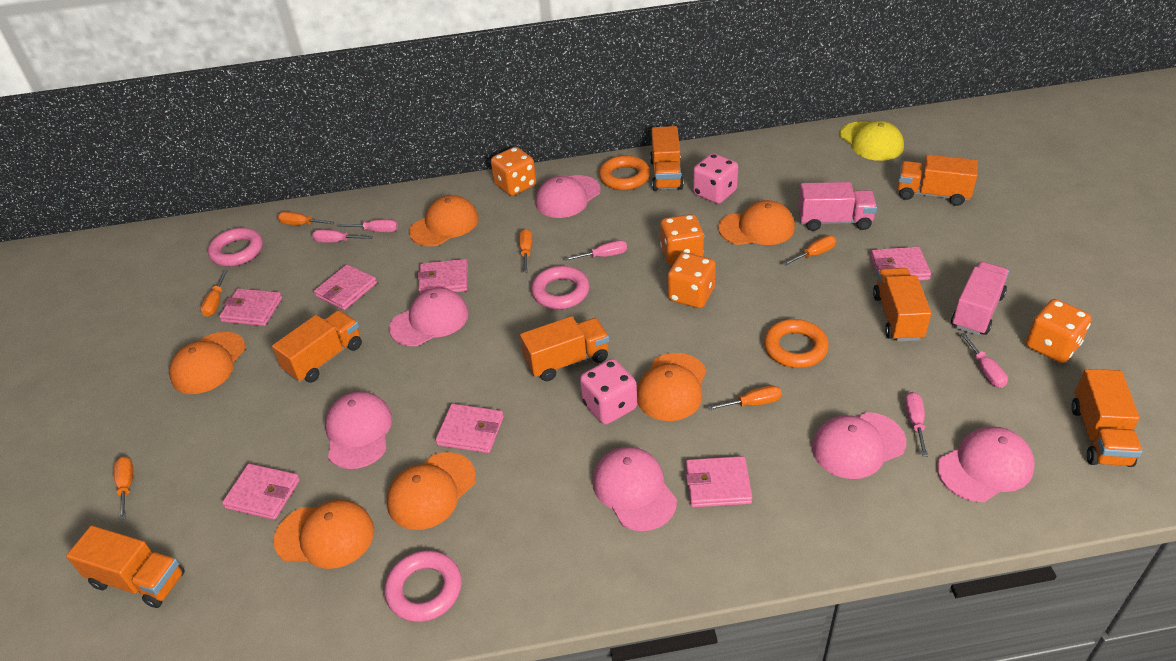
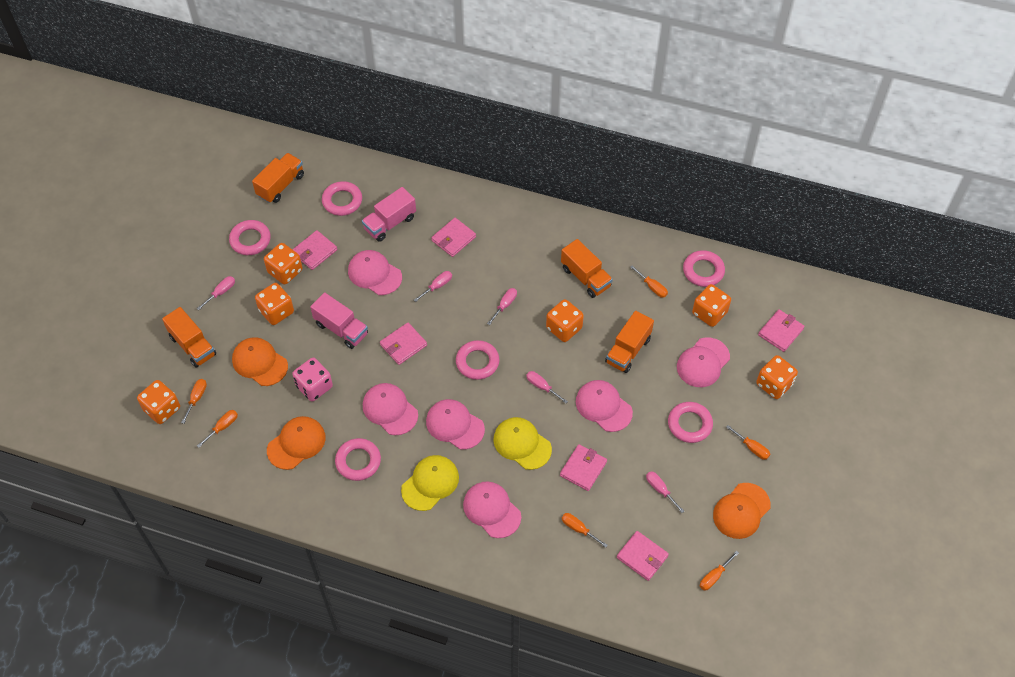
orange cap: [169,332,246,394] [273,500,374,569] [387,452,476,530] [409,195,479,246] [637,353,706,421] [718,200,795,245] = 6 -> [232,337,288,386] [267,416,326,470] [713,483,771,539] = 3
orange dice: [491,147,536,196] [660,214,704,266] [668,252,716,308] [1026,299,1092,363] = 4 -> [137,380,180,424] [255,283,294,325] [264,243,302,285] [546,299,584,342] [692,284,731,327] [756,355,798,399] = 6
orange ring: [599,155,650,190] [764,319,829,368] = 2 -> none = 0
orange truck: [66,526,185,608] [272,310,362,383] [520,316,609,381] [650,126,684,191] [873,268,931,342] [898,155,978,206] [1071,369,1142,467] = 7 -> [162,307,216,368] [252,153,304,203] [561,239,613,298] [605,311,654,373] = 4
pink dice: [580,359,637,425] [693,153,739,204] = 2 -> [292,358,333,401] = 1
pink ring: [208,228,263,267] [385,550,462,622] [531,266,590,309] = 3 -> [229,220,271,255] [322,181,362,216] [335,438,381,481] [456,340,500,380] [668,402,713,443] [683,250,725,287] = 6
pink wallet: [219,288,282,326] [222,464,300,520] [314,264,377,310] [417,259,468,295] [435,404,504,453] [686,456,752,507] [870,247,931,281] = 7 -> [292,230,337,270] [380,322,427,365] [431,218,476,257] [560,444,607,491] [617,531,669,581] [758,309,805,352] = 6
yellow cap: [840,121,904,161] = 1 -> [401,455,459,511] [493,417,552,470] = 2

